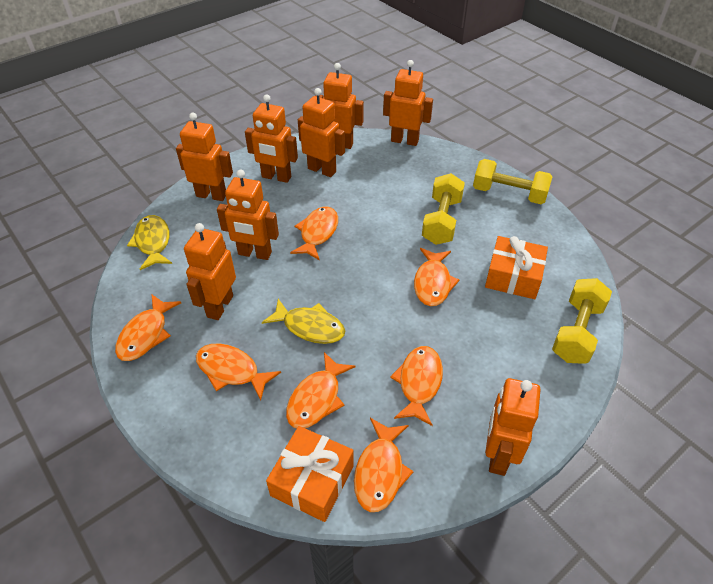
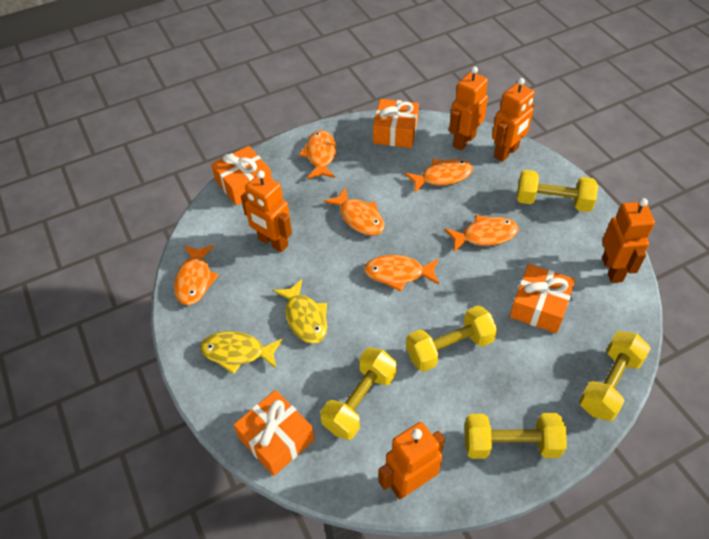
orange fish: [115,294,181,361] [196,343,281,400] [286,352,356,428] [290,207,338,260] [354,418,414,512] [390,346,443,426] [414,248,459,306] = 7 -> [174,245,219,305] [299,130,336,179] [324,187,384,236] [364,255,439,291] [405,159,473,193] [445,215,519,252] = 6
orange gift: [266,426,354,522] [485,236,548,299] = 2 -> [211,146,272,205] [234,390,315,476] [373,99,419,148] [510,264,575,333] = 4
orange robot: [176,113,233,201] [184,223,236,320] [217,170,279,260] [245,94,298,183] [298,88,345,177] [316,63,364,149] [383,60,433,146] [485,378,541,476] = 8 -> [241,170,292,252] [379,422,445,500] [449,66,488,151] [492,78,535,162] [602,198,655,283] = 5
yellow dumbbell: [422,173,465,245] [473,159,552,204] [552,278,612,364] = 3 -> [321,347,397,440] [406,306,497,372] [464,413,567,459] [517,170,598,212] [579,331,651,421] = 5

